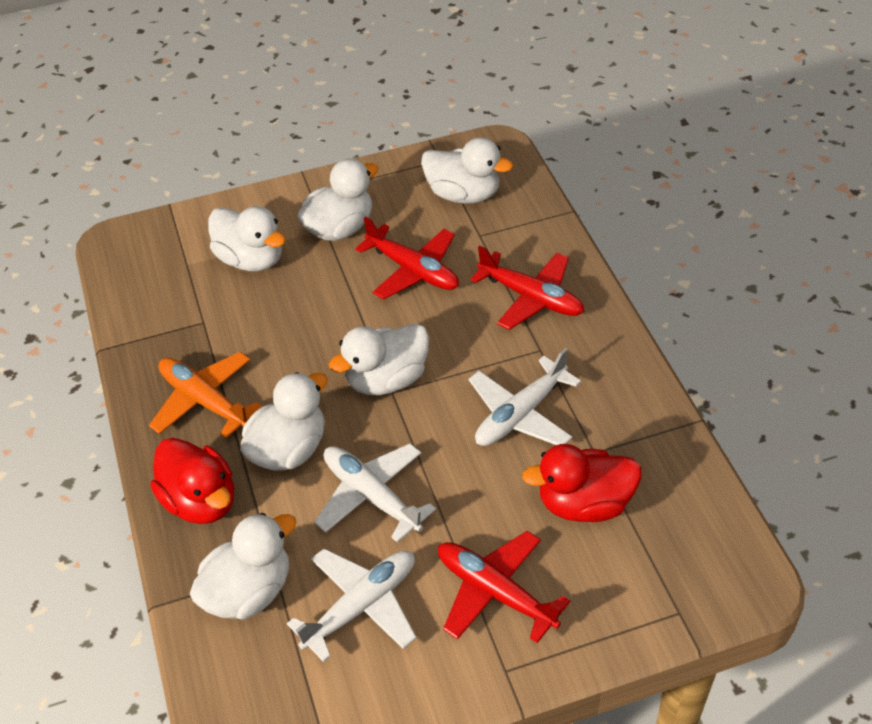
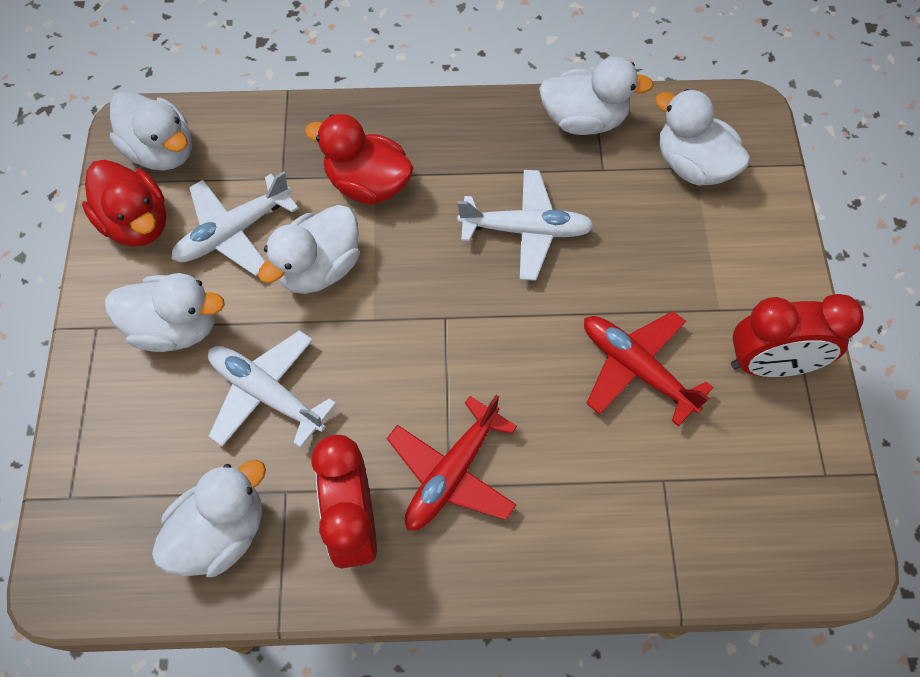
orange plane: [149,352,262,438] = 1 -> none = 0
red clock: none = 0 -> [312,435,377,569] [731,294,864,377] = 2
red plane: [355,217,459,300] [438,531,570,643] [470,245,584,330] = 3 -> [387,395,517,531] [584,311,713,427] = 2

